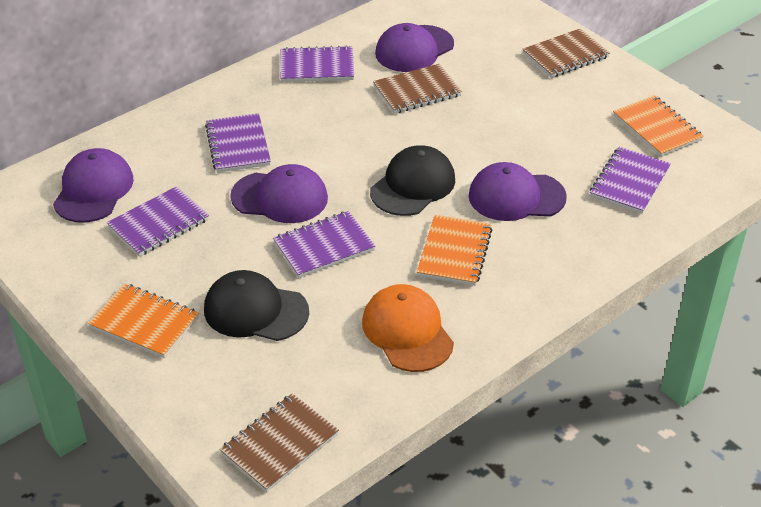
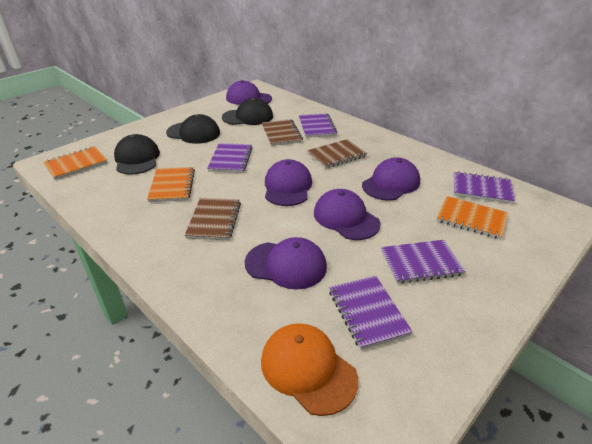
black cap: [204,270,309,341] [370,145,455,216] = 2 -> [114,134,160,175] [166,114,220,144] [222,98,273,125] = 3
purple cap: [53,148,134,223] [230,164,328,223] [375,23,454,72] [468,162,567,221] = 4 -> [226,80,272,105] [245,237,327,290] [265,159,312,206] [314,189,381,240] [362,157,420,201] = 5

